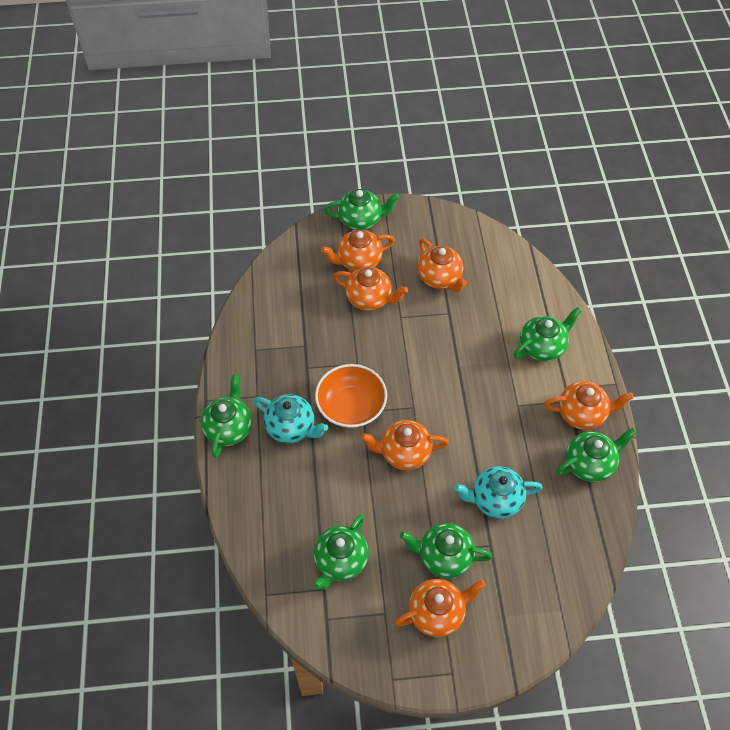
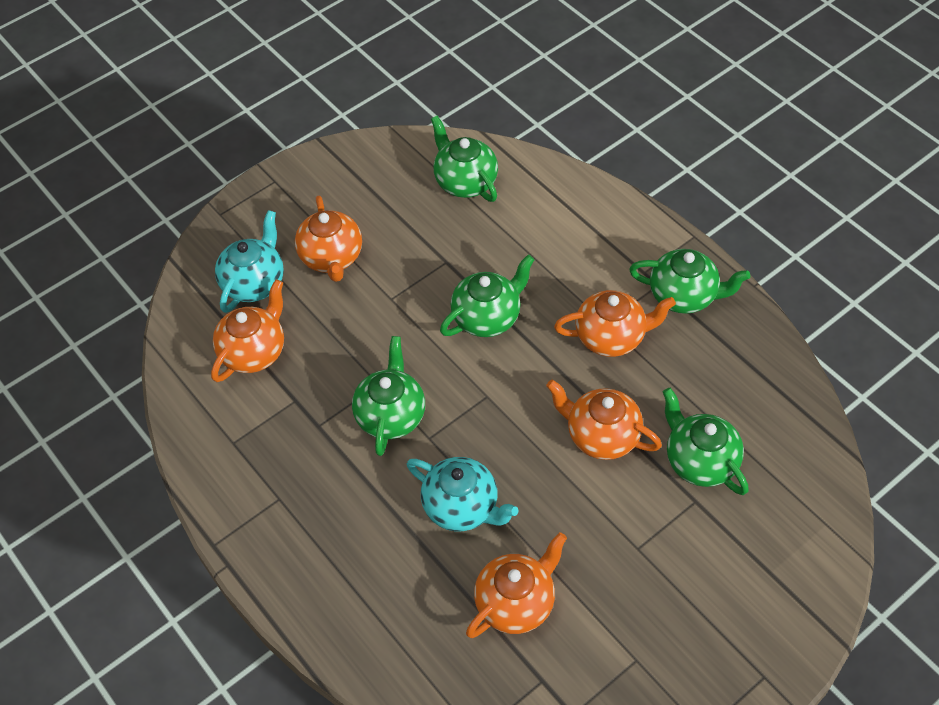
green teapot: [200,374,252,458] [313,514,369,590] [324,189,399,230] [400,523,493,578] [514,307,582,361] [556,428,637,482] = 6 -> [352,336,425,456] [431,116,498,202] [440,255,535,337] [629,249,750,314] [663,388,749,495] = 5
orange bowl: [315,364,387,428] = 1 -> none = 0
orange teapot: [321,230,395,271] [333,267,408,311] [361,420,449,470] [394,579,486,637] [417,238,467,292] [544,381,634,430] = 6 -> [211,279,284,382] [295,196,362,282] [466,532,567,638] [546,380,662,460] [554,290,676,357] = 5

